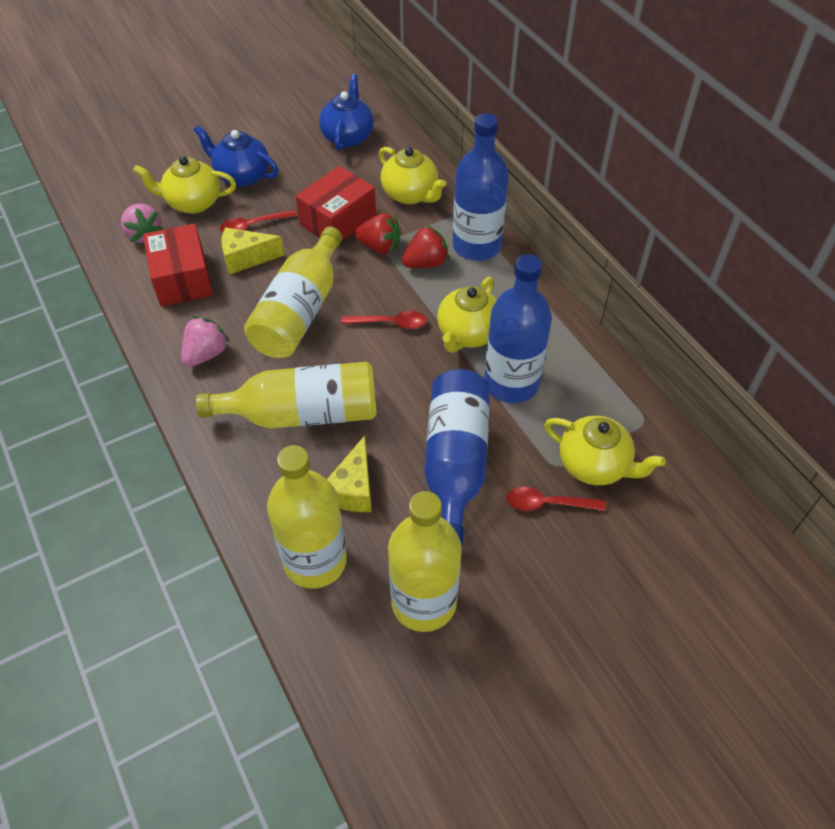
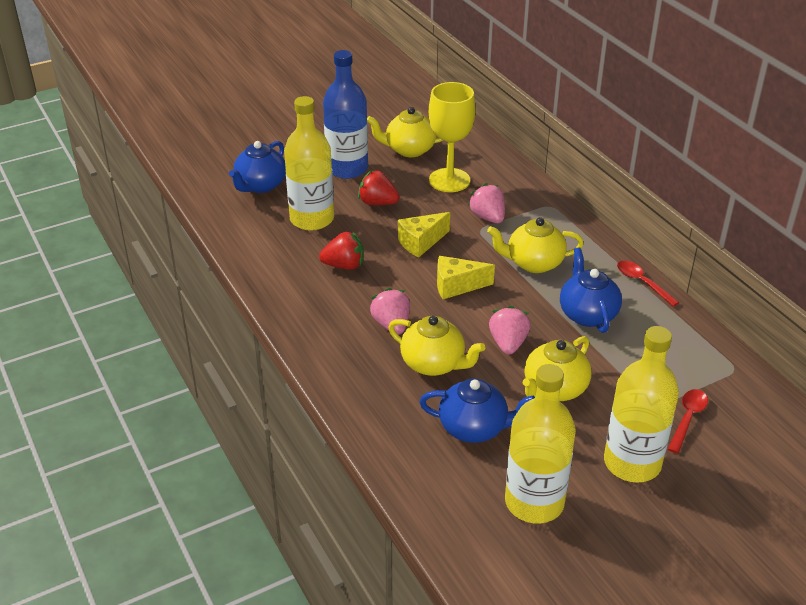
blue bottle: [424,369,490,544] [453,113,509,261] [484,254,552,403] = 3 -> [323,50,368,179] = 1
blue teapot: [194,125,278,187] [319,74,374,151] = 2 -> [229,141,286,193] [420,379,535,443] [560,247,622,333] = 3
pink strawberry: [121,204,163,243] [181,316,230,367] = 2 -> [370,288,410,335] [468,183,505,223] [489,306,531,355] = 3
red box: [143,223,213,307] [296,166,376,242] = 2 -> none = 0
red spoon: [220,210,297,232] [342,311,427,329] [506,487,606,511] = 3 -> [617,261,679,306] [668,389,708,454] = 2
yellow bottle: [196,362,377,429] [244,227,342,358] [267,445,347,589] [388,491,462,632] = 4 -> [284,96,334,230] [505,364,576,524] [604,326,679,483] = 3
yellow goblet: none = 0 -> [429,82,476,192] = 1

